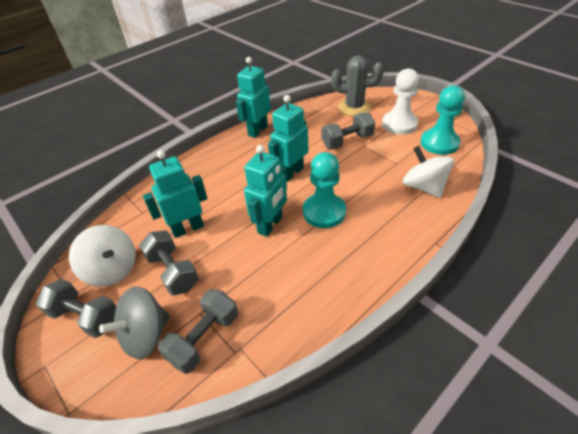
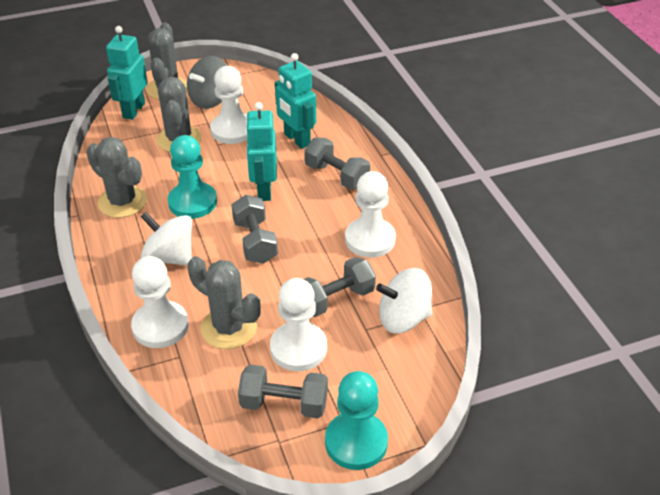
grey cactus: [331,55,384,116] = 1 -> [86,137,147,218] [147,22,187,100] [156,77,202,152] [187,256,261,349] = 4
turquoise robot: [143,150,208,238] [236,57,271,138] [244,145,287,237] [268,95,308,182] = 4 -> [106,26,148,120] [245,102,277,201] [275,53,316,149] = 3
white pawn: [382,68,419,135] = 1 -> [131,256,189,348] [210,66,247,144] [270,278,327,371] [345,171,396,258] = 4

